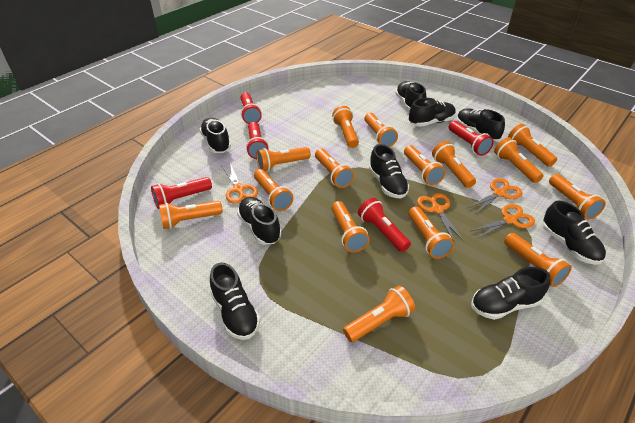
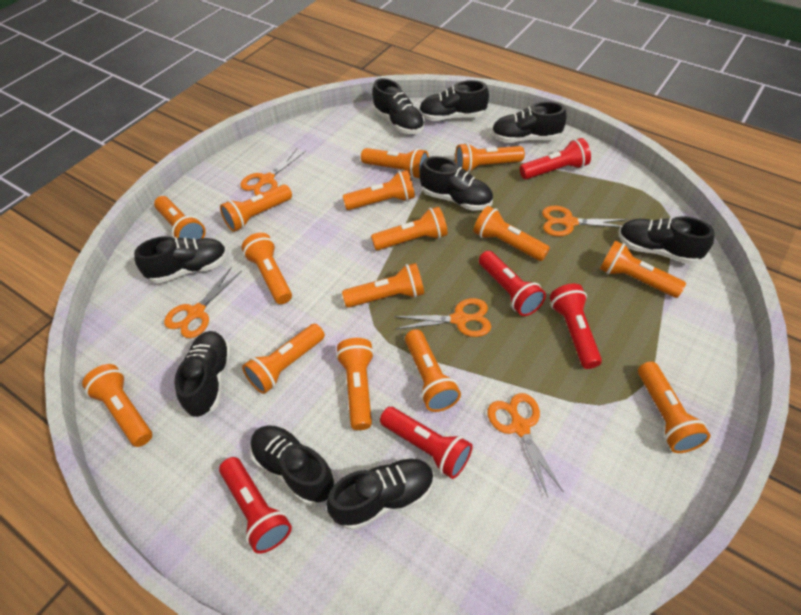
orange scissors: [221,163,258,204] [417,193,464,243] [467,178,522,214] [469,204,535,239] = 4 -> [164,267,242,338] [240,148,306,196] [394,298,491,337] [487,393,564,497] [542,206,628,236] = 5

